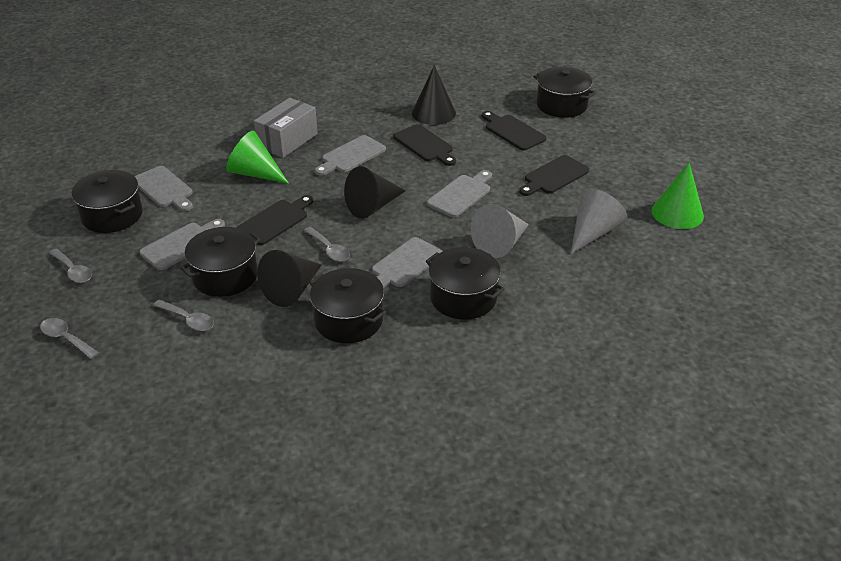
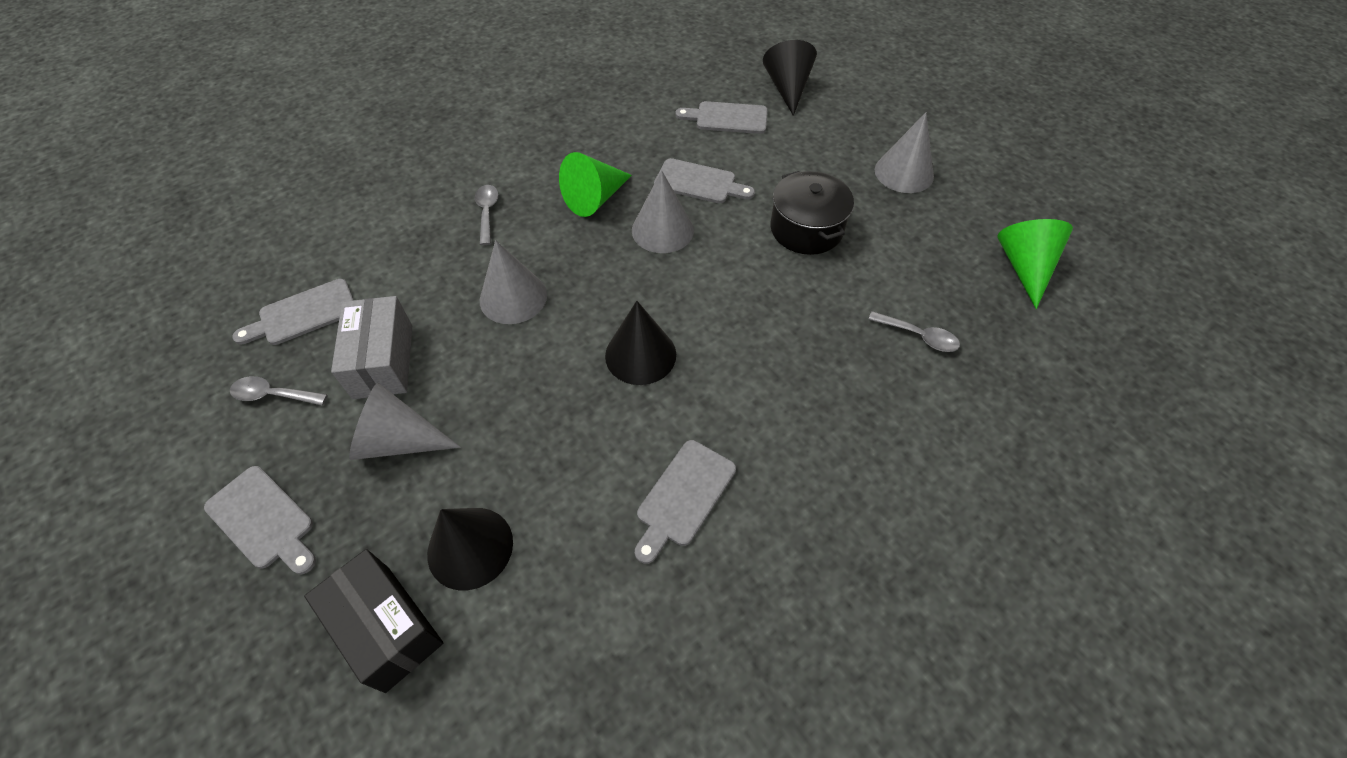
black box: none = 0 -> [304,549,443,693] = 1
black cutting board: [237,195,313,245] [393,124,456,166] [482,111,546,151] [519,155,589,196] = 4 -> none = 0
black pot: [72,170,143,233] [180,227,261,297] [309,268,386,343] [426,247,505,320] [533,67,596,118] = 5 -> [770,171,854,255] = 1
grey cone: [471,204,529,258] [571,188,628,254] = 2 -> [349,383,461,460] [480,240,547,324] [632,170,694,253] [875,112,934,193] = 4
grey spoon: [40,318,99,359] [49,249,92,283] [153,300,214,331] [304,227,350,262] = 4 -> [230,376,328,405] [475,185,499,245] [868,311,960,352] = 3

